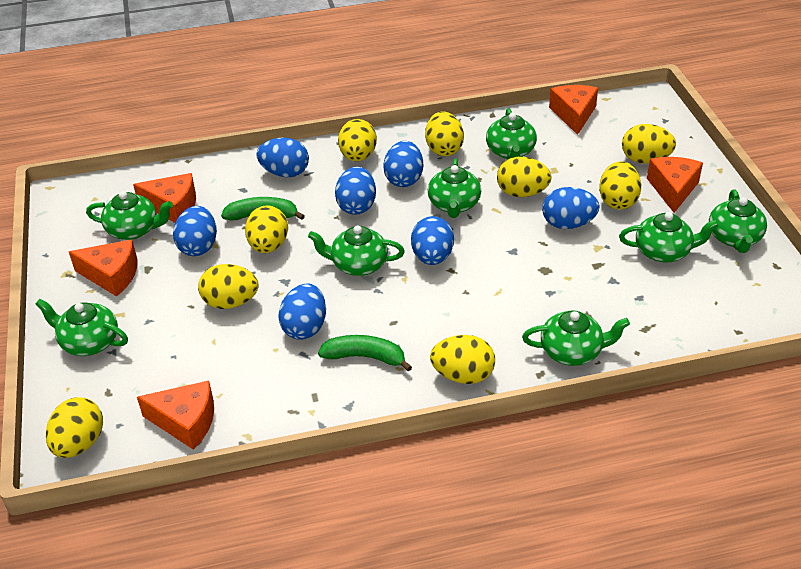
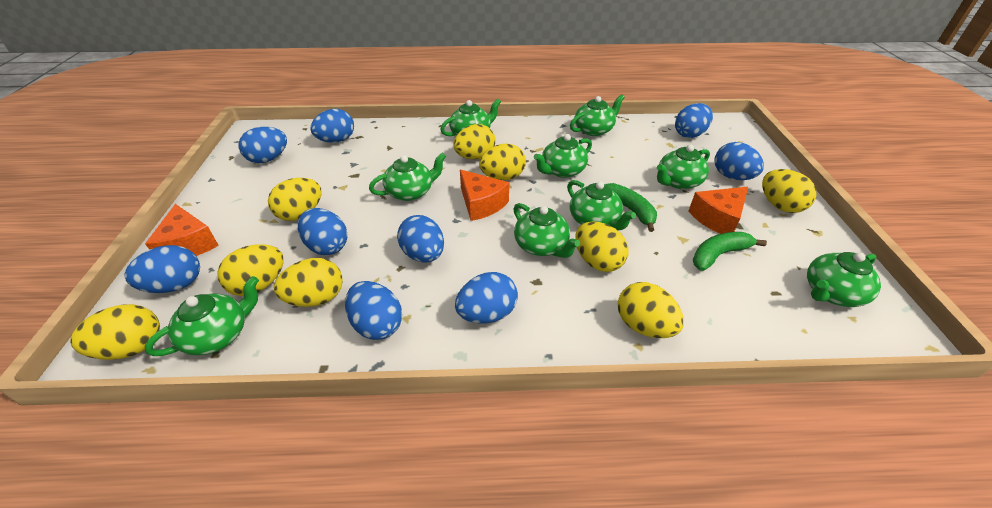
blue egg: [173,206,217,256] [257,138,309,177] [278,284,326,340] [335,166,376,215] [383,141,423,187] [411,216,454,265] [542,187,599,229] = 7 -> [124,245,200,293] [239,127,287,163] [298,208,348,255] [310,109,354,143] [345,281,402,340] [397,215,444,262] [455,272,518,324] [675,103,713,138] [714,142,764,180] = 9
green teapot: [36,299,128,356] [86,191,173,240] [308,225,405,276] [428,159,481,218] [486,108,537,159] [522,310,630,366] [619,212,719,263] [709,189,767,253] = 8 -> [145,276,259,356] [369,152,446,201] [440,99,501,136] [513,203,580,258] [534,134,592,178] [567,180,636,230] [570,95,625,136] [657,144,710,189] [807,252,881,307] = 9
orange cheese: [69,240,137,297] [133,173,196,223] [137,381,214,450] [549,85,598,135] [647,157,703,213] = 5 -> [145,204,219,256] [460,170,509,221] [689,187,748,234] = 3

